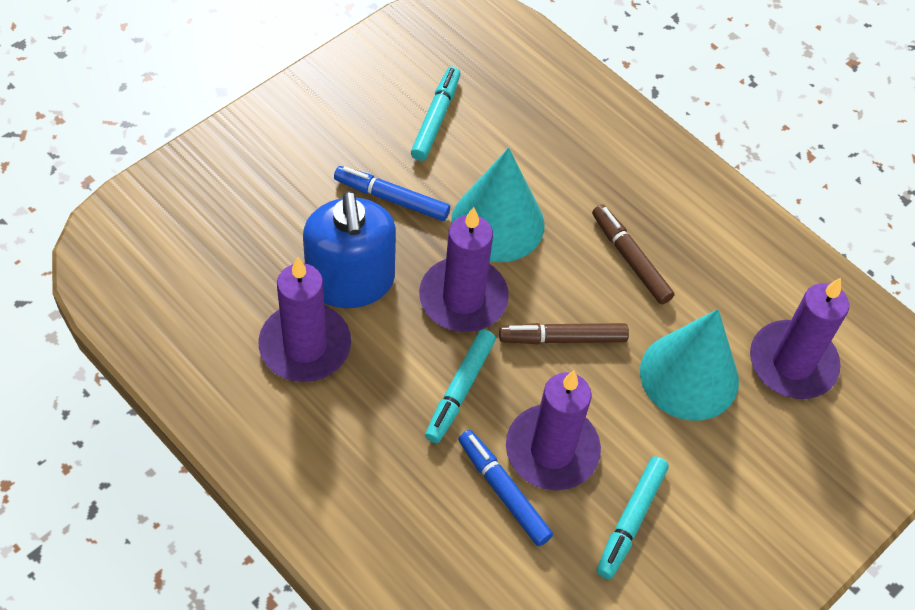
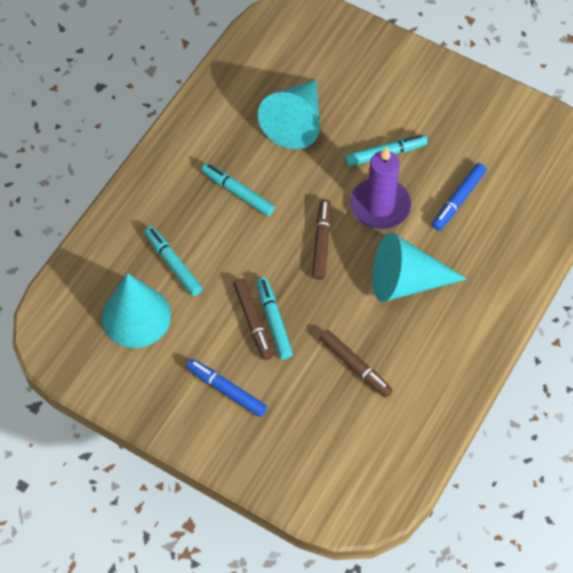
blue soap dispenser: [303,191,396,308] = 1 -> none = 0
brown marker: [499,323,629,344] [592,204,674,305] = 2 -> [233,278,273,360] [312,199,331,280] [319,330,393,398] = 3
purple candle: [258,257,351,382] [419,207,509,332] [506,371,601,490] [750,278,849,399] = 4 -> [350,147,411,229] = 1
turquoise cone: [451,148,545,262] [640,309,739,421] = 2 -> [102,273,171,348] [258,79,320,149] [372,233,467,302] = 3
turquoise marker: [411,66,461,161] [425,329,496,443] [597,456,669,579] = 3 -> [145,226,202,296] [202,163,275,216] [257,277,293,359] [345,135,428,167] = 4

